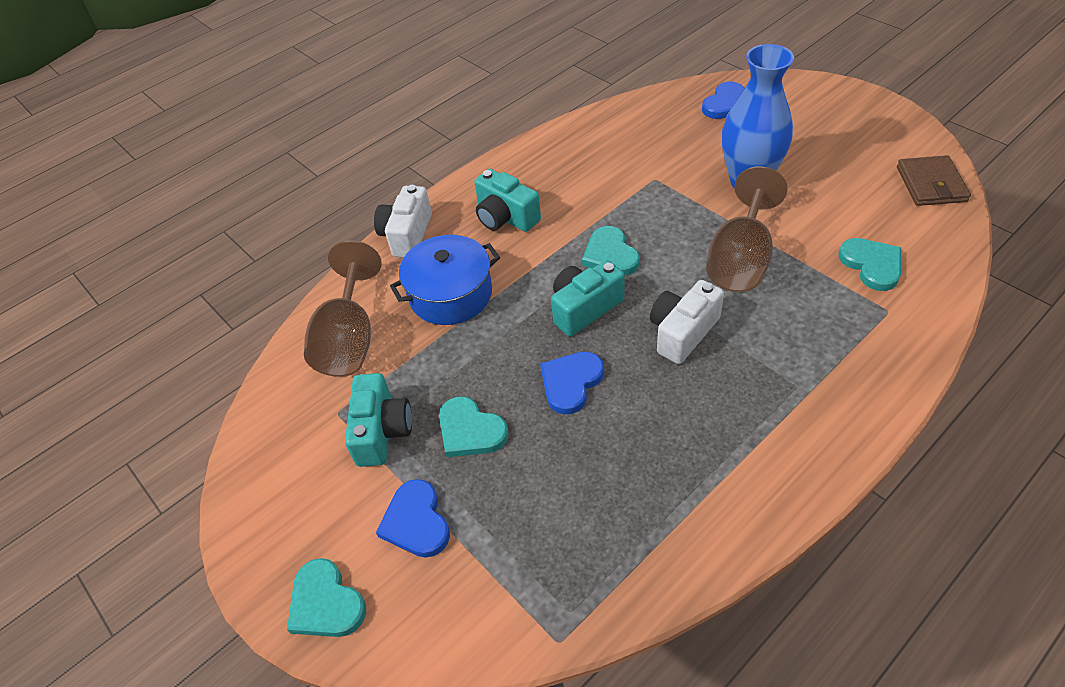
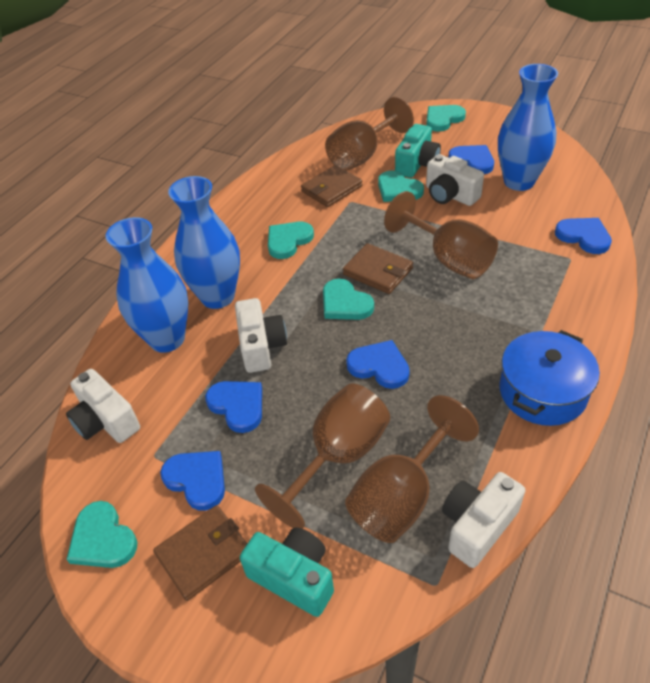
blue heart: [376,479,450,558] [540,352,604,414] [702,81,745,119] = 3 -> [160,451,225,511] [205,381,262,433] [346,340,410,389] [448,145,494,174] [555,218,612,254] = 5
blue vase: [722,44,794,188] = 1 -> [106,217,188,353] [168,176,240,309] [498,64,558,191] = 3
brown goblet: [304,240,381,377] [706,166,787,292] = 2 -> [255,383,390,529] [325,97,414,171] [345,395,479,543] [384,191,498,279] = 4
brown wallet: [897,155,971,206] = 1 -> [153,505,247,601] [301,165,363,207] [343,243,413,294] = 3
turquoise camera: [345,373,412,467] [474,169,541,232] [551,260,625,336] = 3 -> [240,527,334,617] [395,124,441,178] = 2
turquoise heart: [287,558,366,637] [439,396,509,457] [582,226,640,276] [838,238,901,291] = 4 -> [66,501,137,568] [268,222,314,259] [323,278,374,320] [378,171,424,202] [426,105,466,132] = 5
white camera: [374,185,432,258] [650,280,724,364] = 2 -> [66,369,140,443] [235,298,287,373] [426,154,484,206] [442,472,525,568] = 4

